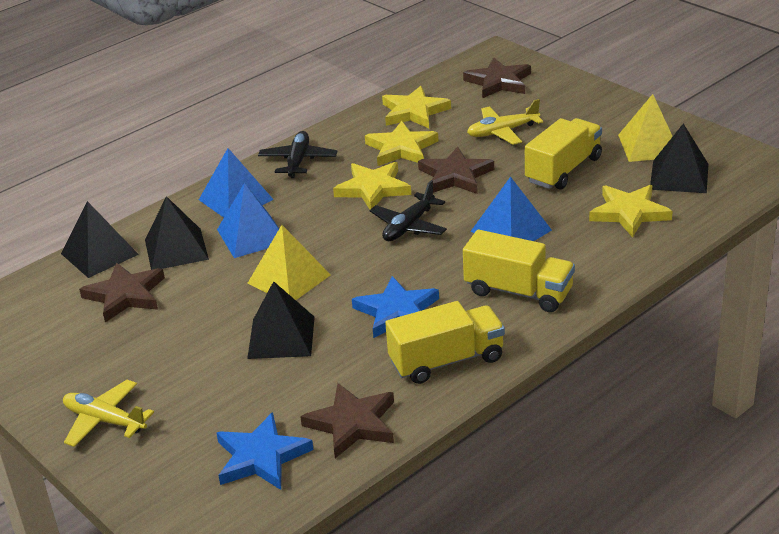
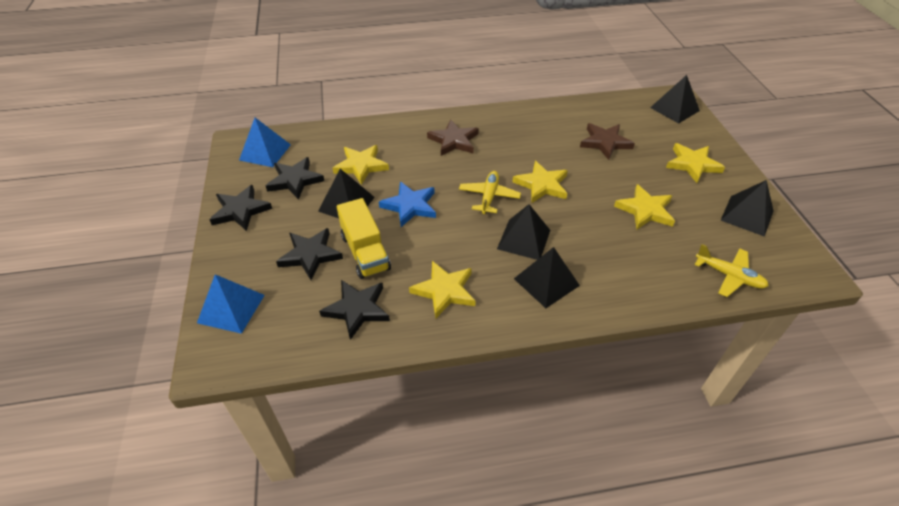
black plane: [258,131,337,178] [370,180,447,241] = 2 -> none = 0
black pyramid: [61,201,139,278] [145,196,209,270] [247,281,315,359] [650,123,709,193] = 4 -> [318,169,375,218] [497,204,550,260] [514,247,580,308] [650,75,700,123] [721,180,773,237] = 5
black star: none = 0 -> [209,185,272,231] [266,157,324,200] [276,228,343,280] [319,280,390,340] = 4
blue pyramid: [199,148,274,218] [217,183,279,258] [471,177,552,241] = 3 -> [197,274,265,334] [239,118,291,167] = 2
blue star: [216,412,314,490] [352,276,439,338] = 2 -> [379,181,436,227] = 1
brown star: [79,263,165,322] [300,383,394,458] [418,146,494,194] [463,57,531,98] = 4 -> [427,119,479,156] [580,123,635,160] = 2
yellow pyramid: [247,225,331,300] [618,94,673,162] = 2 -> none = 0
yellow star: [333,162,411,209] [365,121,438,166] [382,86,451,128] [589,185,672,238] = 4 -> [333,145,389,185] [409,261,476,319] [513,161,568,203] [614,184,675,229] [666,143,725,183] = 5
yellow truck: [385,301,505,384] [463,230,575,312] [525,118,602,190] = 3 -> [337,198,391,279] = 1

